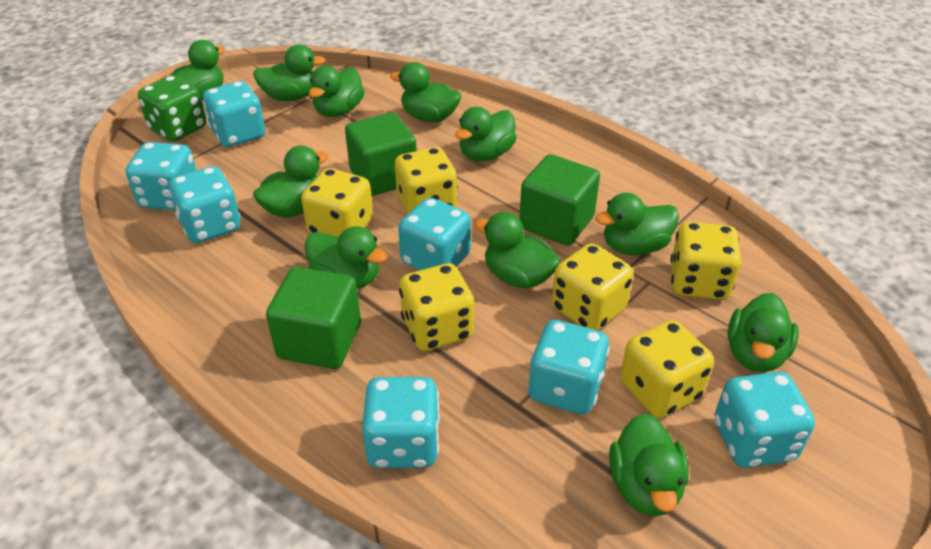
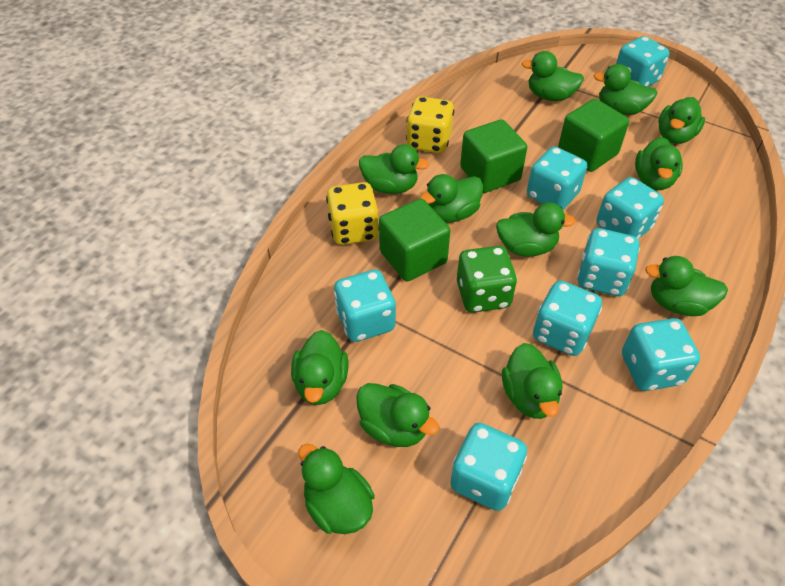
green duck: [170,40,225,101] [253,45,326,101] [253,146,328,218] [304,226,387,289] [309,66,364,117] [390,62,461,122] [455,107,516,161] [474,212,561,288] [595,193,679,255] [609,413,689,516] [728,293,799,372] = 11 -> [291,330,348,405] [298,444,375,534] [356,383,439,447] [359,144,429,194] [419,174,483,223] [496,203,576,257] [502,343,563,419] [521,51,584,101] [594,64,657,115] [635,137,683,190] [645,256,728,316] [658,97,705,144] = 12
turquoise dice: [126,142,197,210] [168,166,241,243] [203,81,265,147] [362,377,440,468] [398,198,471,270] [529,320,610,414] [714,372,815,468] = 7 -> [334,269,396,342] [450,423,527,511] [527,147,587,210] [533,280,602,356] [577,228,640,296] [596,177,664,239] [616,36,670,87] [622,318,700,391] = 8
yellow dice: [301,168,373,236] [395,147,458,214] [399,263,474,351] [552,243,633,330] [620,320,714,418] [670,222,741,300] = 6 -> [326,182,379,245] [406,96,454,153] = 2

